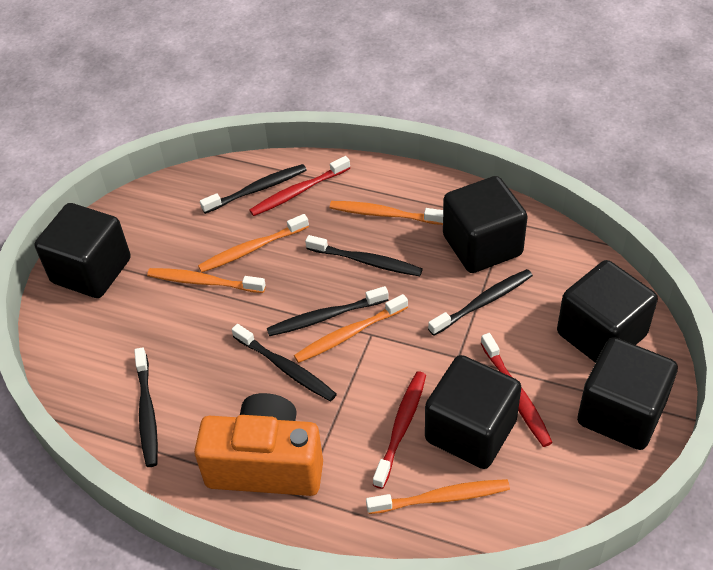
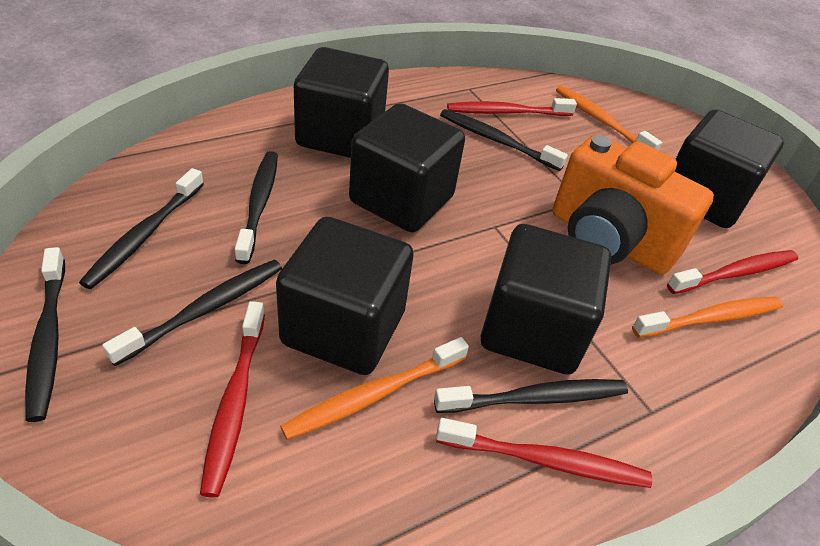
orange toothbrush: [147,268,266,293] [198,214,309,272] [294,294,408,363] [330,201,443,225] [366,479,510,514] = 5 -> [280,337,469,440] [556,86,662,151] [632,296,783,338] = 3
red toothbrush: [250,156,350,216] [373,371,426,489] [481,333,553,447] = 3 -> [200,301,265,498] [436,418,652,488] [447,98,577,116] [667,250,798,294] = 4

